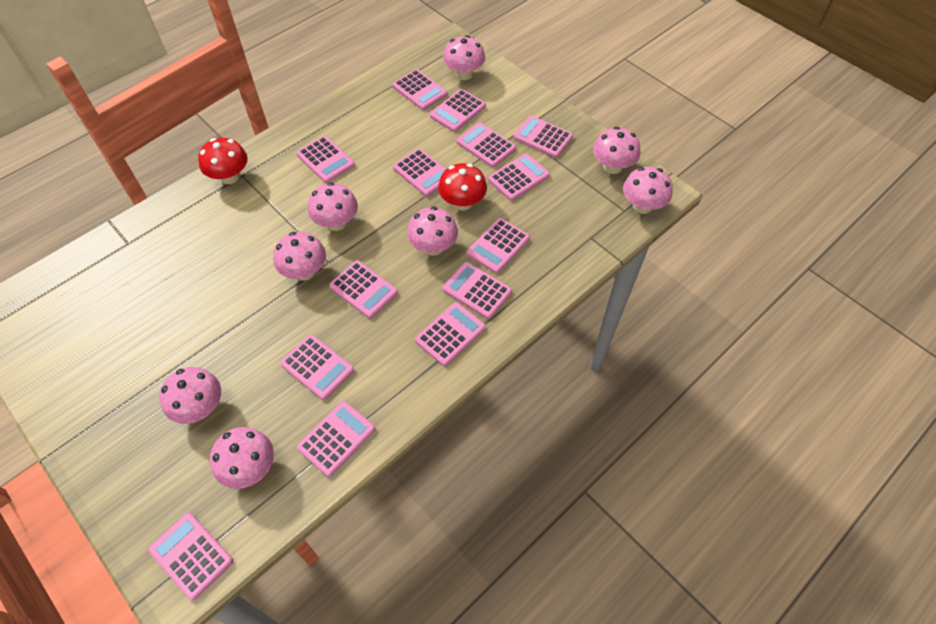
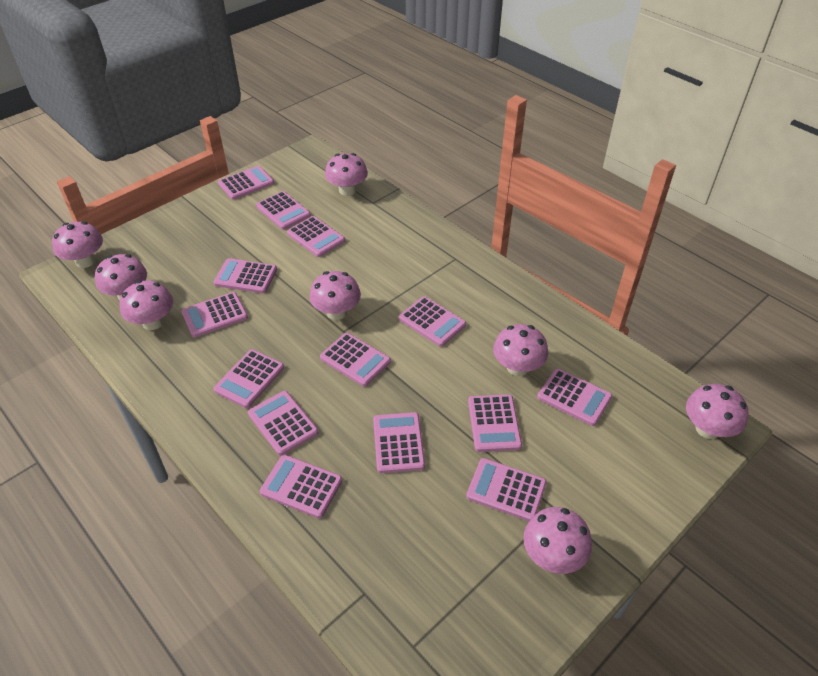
red mushroom: [198,138,248,184] [438,163,487,211] = 2 -> none = 0

